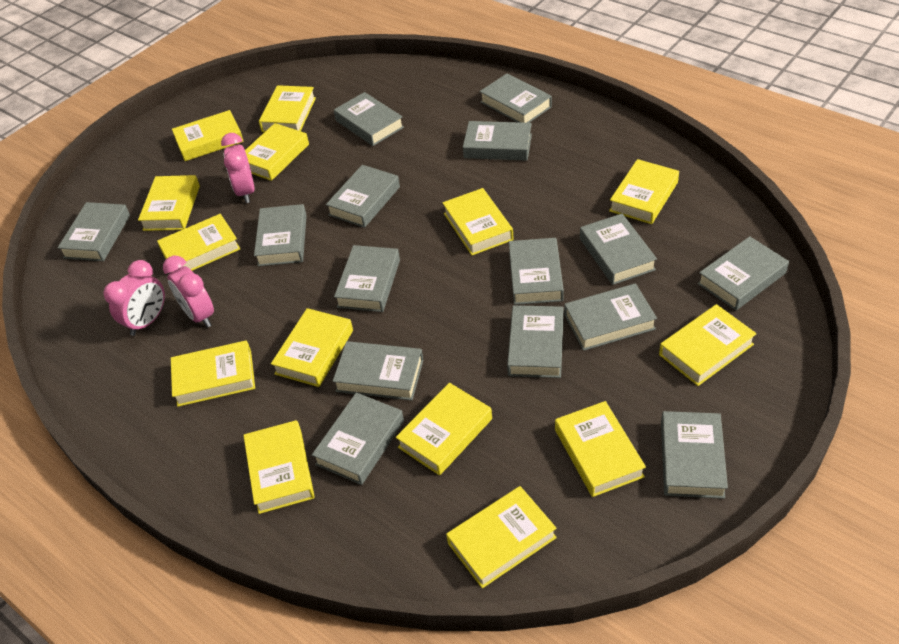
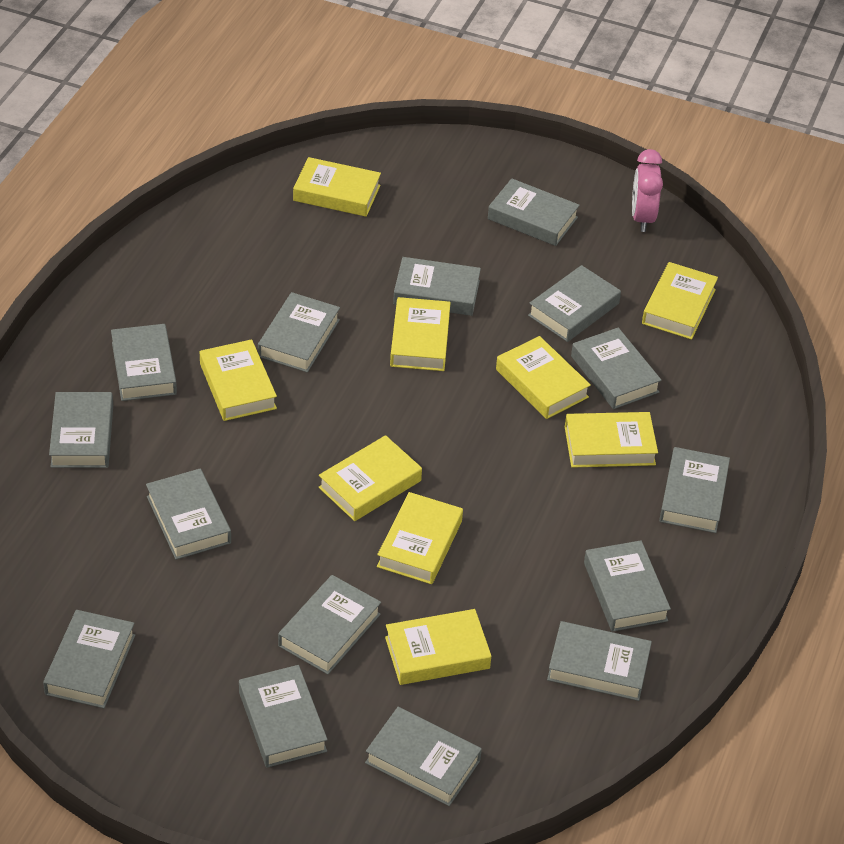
pink clock: [104,260,165,336] [163,256,214,328] [221,133,255,203] = 3 -> [632,149,663,232] = 1
yellow book: [138,175,200,231] [157,214,240,271] [171,340,255,407] [172,110,244,161] [243,420,315,514] [245,123,309,181] [259,85,316,132] [271,308,353,387] [396,383,492,475] [442,188,513,255] [446,486,557,588] [555,401,646,497] [609,159,679,224] [659,304,757,386] = 14 -> [200,339,277,421] [293,157,381,217] [319,435,422,521] [377,492,463,584] [385,609,491,685] [390,297,451,371] [496,336,591,419] [565,412,658,468] [642,262,718,340] = 9

